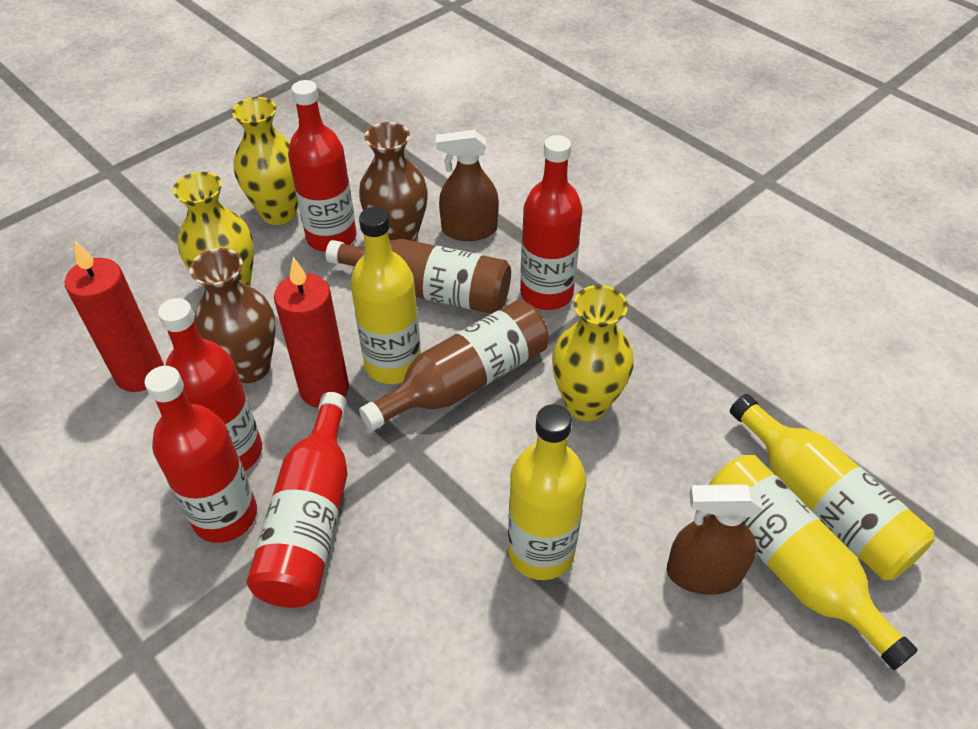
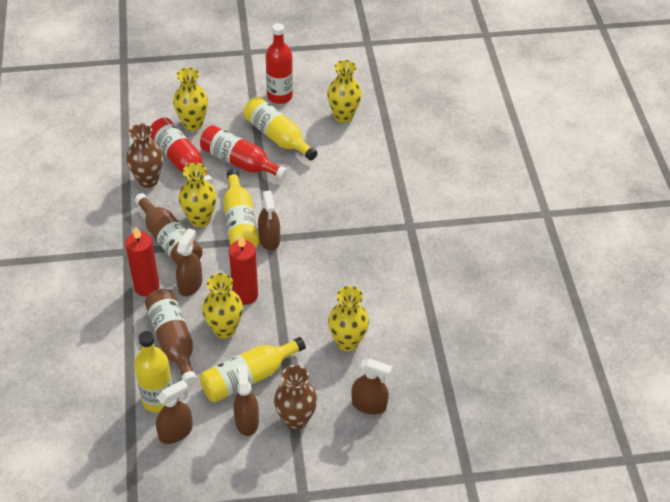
brown spray bottle: [436,130,499,241] [667,484,763,595] = 2 -> [156,380,193,444] [176,228,202,296] [234,365,259,436] [258,191,280,250] [351,358,392,415] = 5
red bottle: [145,366,257,543] [158,298,262,471] [247,392,348,608] [288,80,357,252] [520,135,583,310] = 5 -> [150,118,214,185] [200,125,288,179] [266,23,293,104] = 3
yellow vase: [173,172,254,288] [232,97,298,225] [552,285,634,421] = 3 -> [173,68,208,131] [179,163,217,227] [202,273,243,339] [327,60,362,123] [328,286,369,351] = 5

